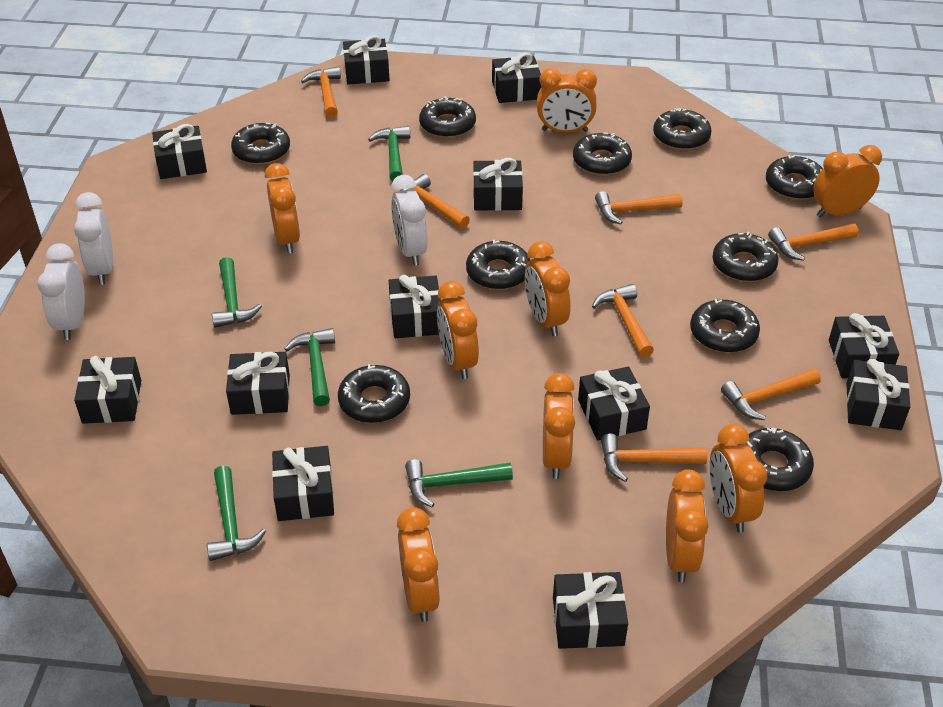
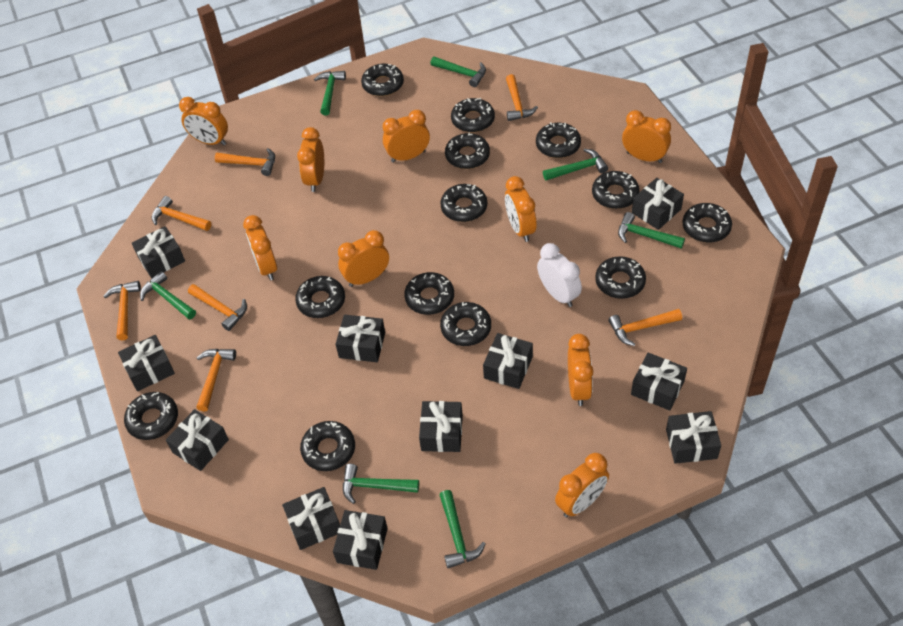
black donut: [231,123,290,165] [338,364,410,423] [419,96,476,138] [466,240,530,290] [573,133,632,175] [653,108,712,150] [690,299,760,353] [712,232,778,282] [746,427,814,491] [766,155,823,200] = 10 -> [124,392,178,440] [295,276,345,318] [300,421,355,471] [361,64,404,96] [404,272,454,315] [440,184,487,222] [440,302,491,346] [445,133,490,169] [451,98,495,132] [536,122,581,158] [592,171,640,209] [595,256,646,299] [682,203,732,243] = 13
black gift: [74,356,141,424] [152,124,207,179] [226,352,290,415] [272,446,334,521] [343,35,389,85] [389,275,441,338] [473,158,523,211] [492,53,541,103] [553,572,628,649] [578,367,650,440] [829,313,899,378] [846,359,910,430] = 12 -> [118,335,175,391] [132,226,185,278] [166,409,229,471] [282,487,340,550] [333,510,388,570] [336,315,385,362] [419,401,463,452] [483,333,533,389] [631,353,687,411] [632,178,684,230] [666,411,721,464] = 11
green hammer: [207,466,266,561] [212,257,262,328] [284,328,335,406] [368,126,410,181] [405,459,513,507] = 5 -> [140,271,196,320] [314,71,346,116] [343,464,419,504] [430,56,486,87] [439,490,485,568] [543,149,608,180] [618,212,685,249] = 7
white clock: [37,243,85,340] [74,192,113,285] [391,175,428,266] = 3 -> [537,243,582,307] = 1

